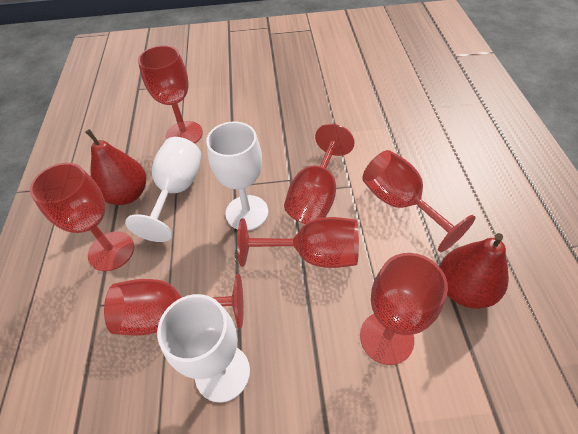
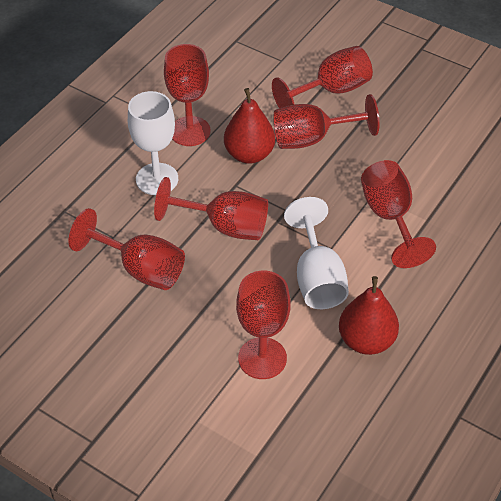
white goblet: [125,137,201,242] [157,294,250,402] [206,121,268,231] = 3 -> [128,91,178,195] [284,197,349,309] = 2

